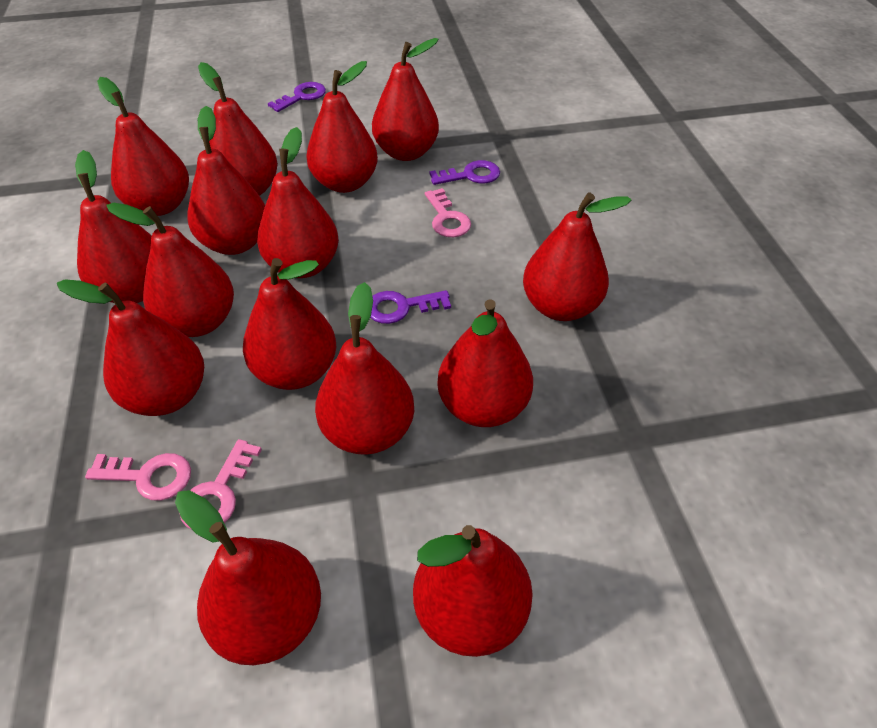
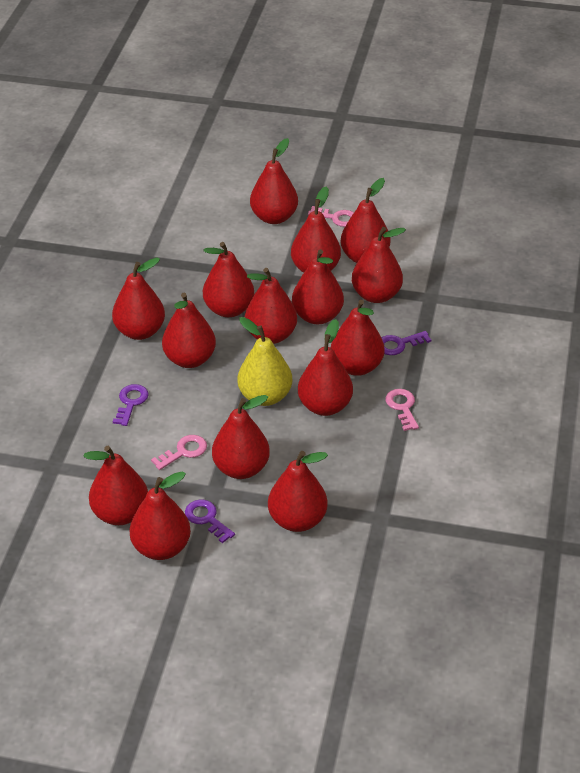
yellow pear: none = 0 -> [237,317,292,406] = 1

